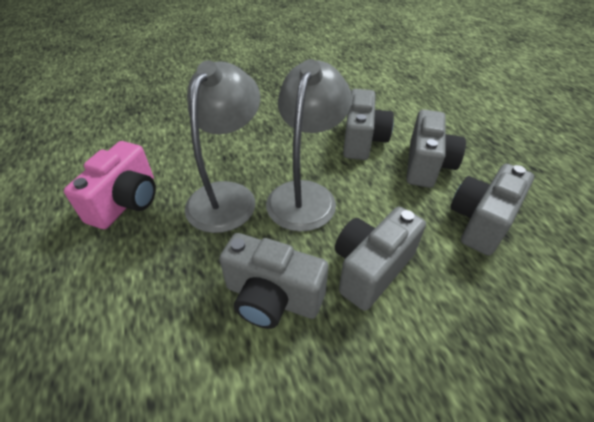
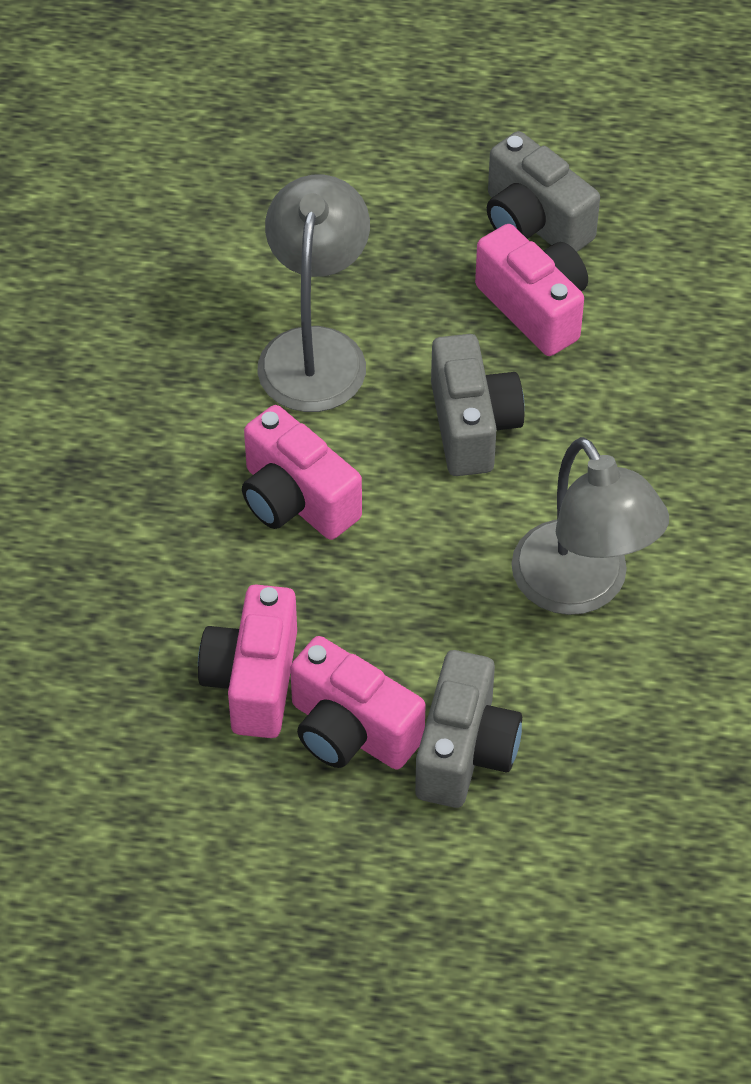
grey camera: [219,233,328,329] [335,207,426,311] [343,89,394,160] [406,110,466,188] [450,164,534,256] = 5 -> [415,650,522,808] [431,334,524,476] [487,131,600,252] = 3
pink camera: [64,141,156,229] = 1 -> [198,584,297,738] [242,405,362,540] [290,636,426,769] [475,224,588,356] = 4

